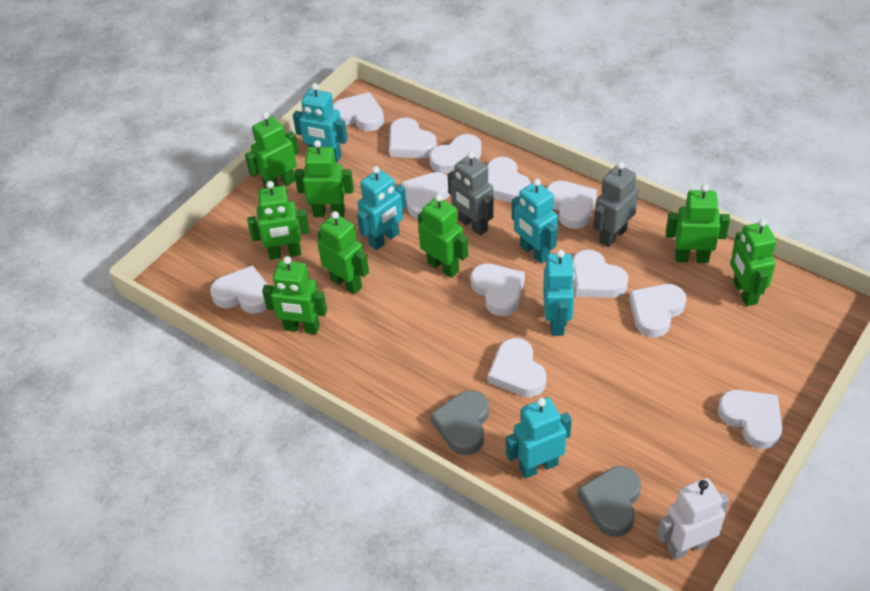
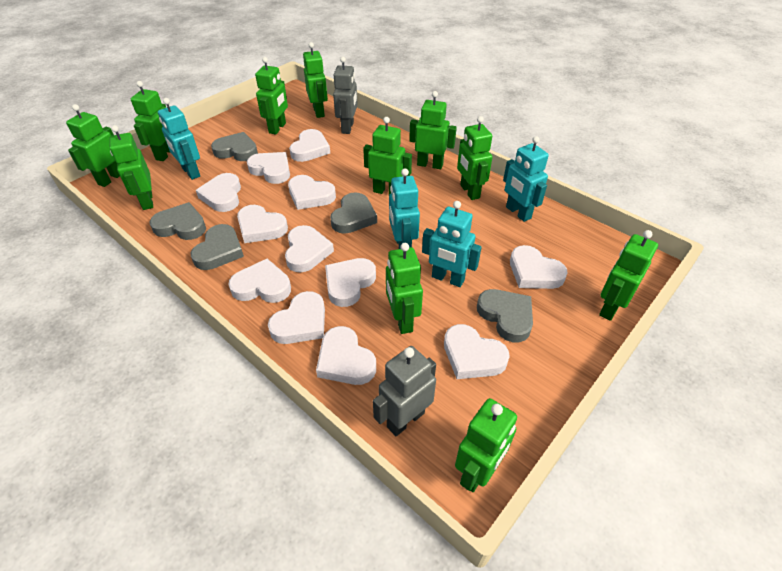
green robot: [245,112,299,188] [247,181,310,260] [262,256,327,334] [294,140,354,217] [317,211,369,294] [418,194,468,278] [666,184,730,263] [730,219,776,306] = 8 -> [66,104,120,187] [110,125,153,210] [131,81,170,161] [255,57,288,134] [303,42,328,118] [363,117,412,195] [386,243,423,334] [409,91,457,169] [455,398,517,492] [457,116,493,200] [599,230,658,321] = 11
grey heart: [430,390,489,455] [578,466,641,537] = 2 -> [149,202,206,240] [191,224,244,270] [211,132,258,161] [330,192,377,234] [477,289,533,342] = 5
turquoise robot: [293,83,348,162] [357,166,407,250] [506,397,572,479] [512,179,558,264] [543,250,575,336] = 5 -> [158,98,200,180] [389,168,420,249] [422,201,482,287] [503,136,549,222] = 4
white robot: [657,478,729,560] = 1 -> none = 0

